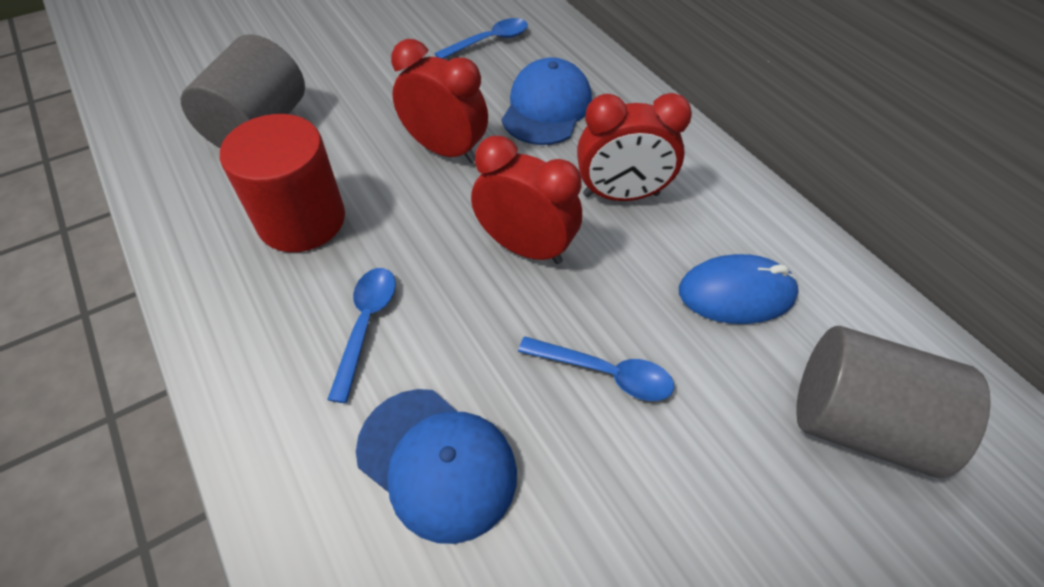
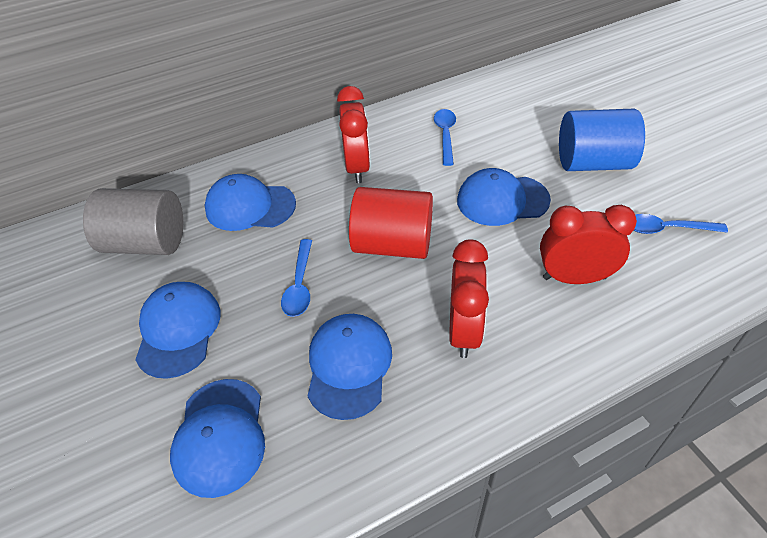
blue cap: [356,389,517,544] [502,57,592,145] = 2 -> [135,282,221,379] [170,379,265,498] [204,174,296,231] [308,314,392,420] [457,168,551,226] = 5
blue cylinder: none = 0 -> [559,109,645,171] = 1
blue mouse: [679,254,798,324] = 1 -> none = 0
grey cylinder: [181,34,305,148] [796,326,991,478] = 2 -> [83,188,183,255] = 1

